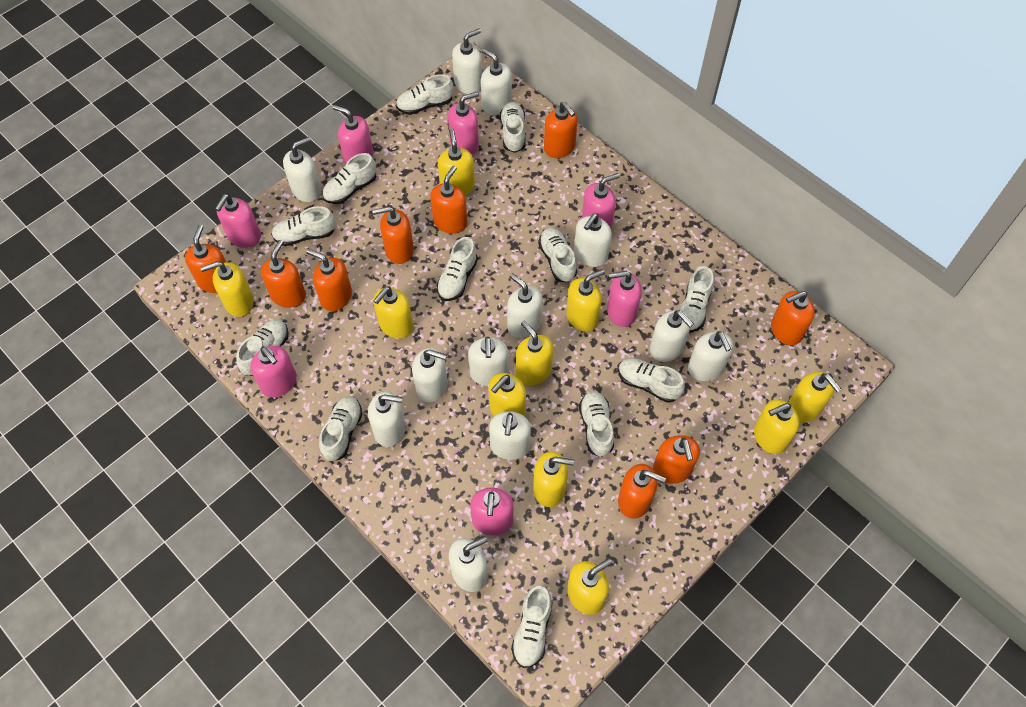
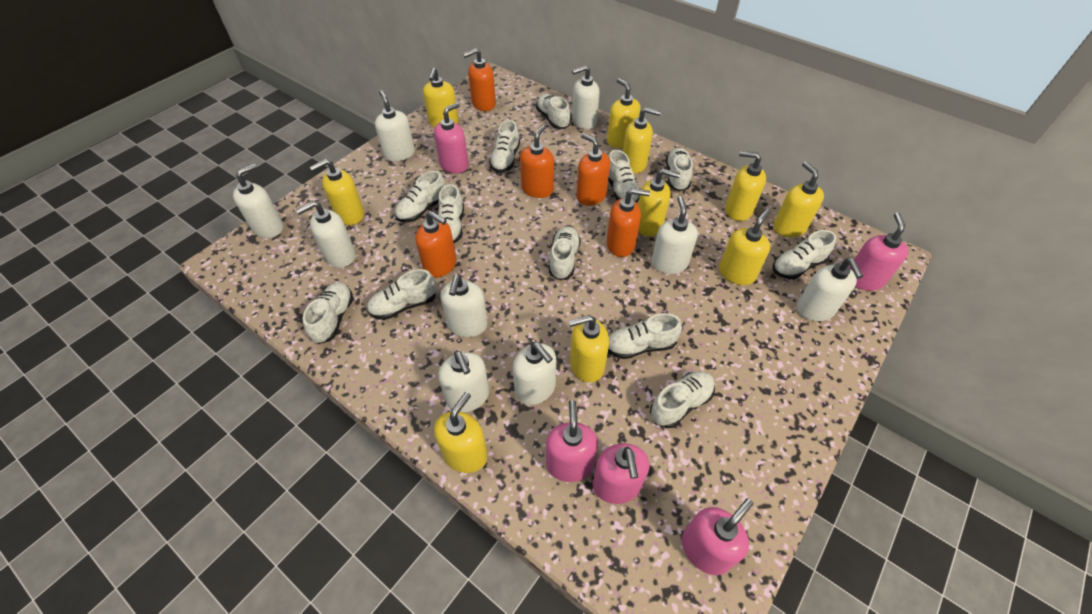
orange soap dispenser: [185,225,226,293] [261,240,306,308] [307,249,352,311] [372,206,414,264] [430,166,467,234] [544,102,578,158] [618,464,666,519] [653,435,700,484] [771,291,815,345] = 9 -> [415,211,456,278] [463,48,496,111] [520,125,554,198] [576,133,610,206] [606,188,650,257] = 5
pink soap dispenser: [215,194,261,248] [250,346,297,397] [333,105,373,165] [448,92,479,155] [470,488,514,535] [582,173,620,229] [607,271,642,327] = 7 -> [434,102,469,173] [546,400,598,482] [593,443,650,504] [682,498,753,575] [849,212,908,291] = 5
white soap dispenser: [283,137,321,202] [368,391,406,447] [412,348,448,403] [449,536,488,592] [452,29,482,94] [468,337,509,386] [481,48,512,115] [489,411,531,460] [507,273,543,338] [574,213,612,267] [650,310,694,362] [688,331,733,381] = 12 -> [233,164,283,238] [296,201,355,268] [375,90,415,161] [438,350,489,412] [441,274,488,337] [513,342,556,405] [572,65,600,129] [651,196,698,274] [797,258,863,321] = 9

